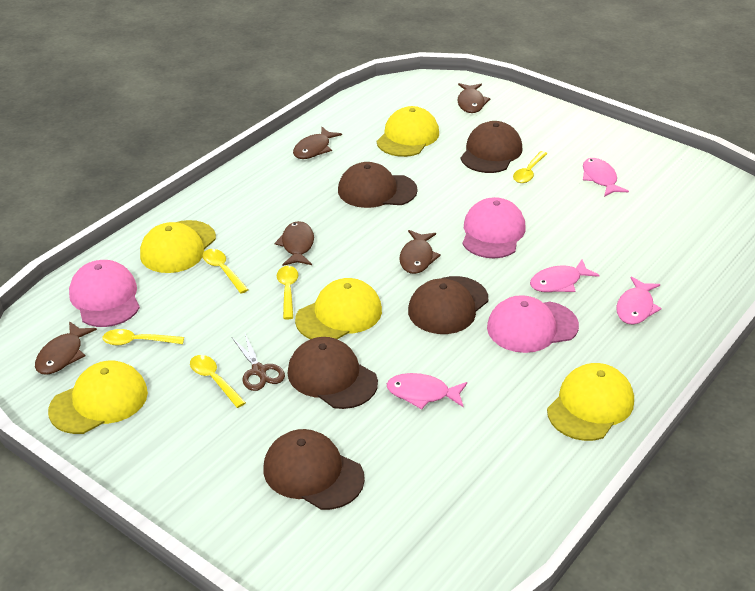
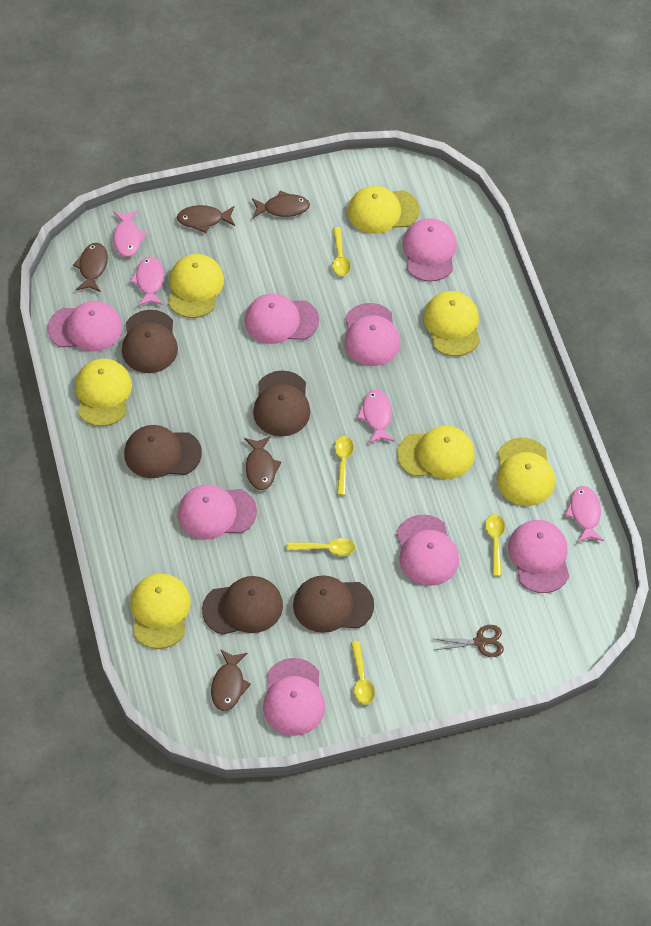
pink cap: [69,260,140,327] [462,197,525,258] [487,295,579,353] = 3 -> [47,301,122,351] [178,485,257,539] [245,294,319,344] [263,658,325,736] [345,303,400,366] [396,515,459,586] [402,218,457,282] [508,520,569,593] = 8
yellow cap: [48,361,148,434] [140,220,216,273] [295,278,382,339] [377,106,439,157] [547,363,634,441] = 5 -> [75,358,132,426] [130,573,191,649] [168,254,224,318] [348,186,419,234] [397,426,475,479] [423,291,480,356] [497,438,555,506] = 7

